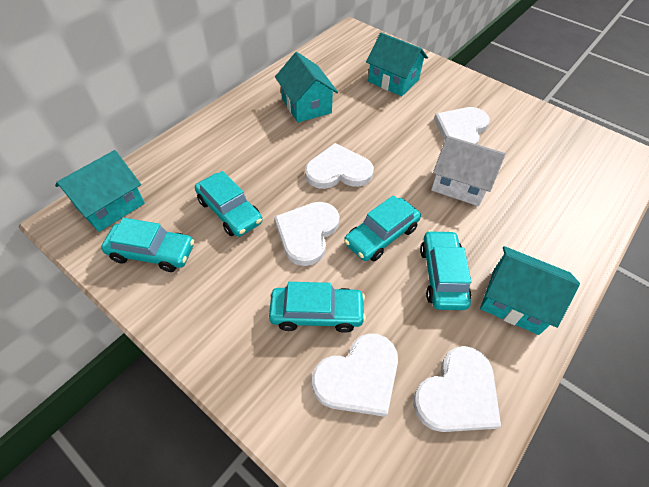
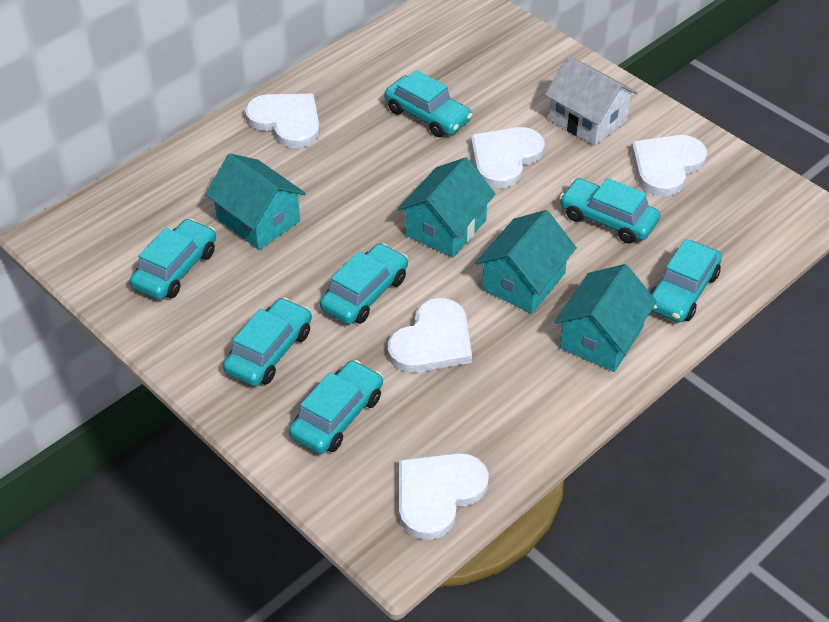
turquoise car: [101,218,194,272] [195,171,262,237] [269,282,366,333] [344,195,421,261] [420,230,471,310] = 5 -> [130,218,216,300] [223,297,312,386] [289,360,383,454] [320,243,408,324] [384,70,472,137] [559,178,660,244] [650,239,722,322] = 7

